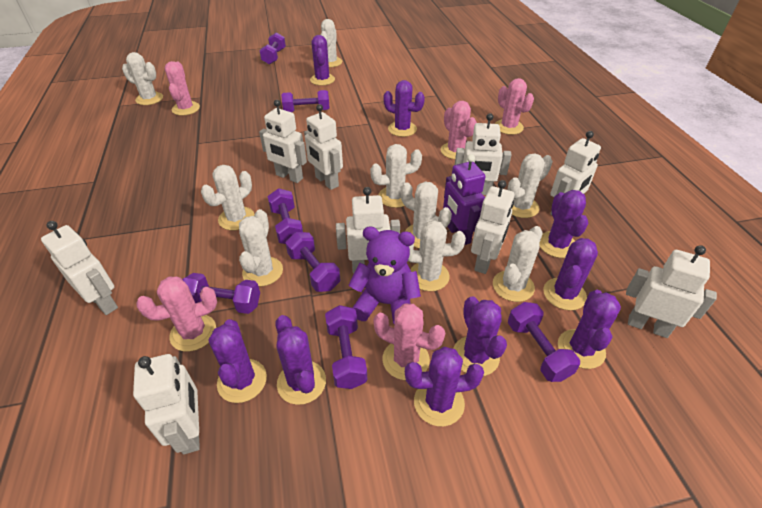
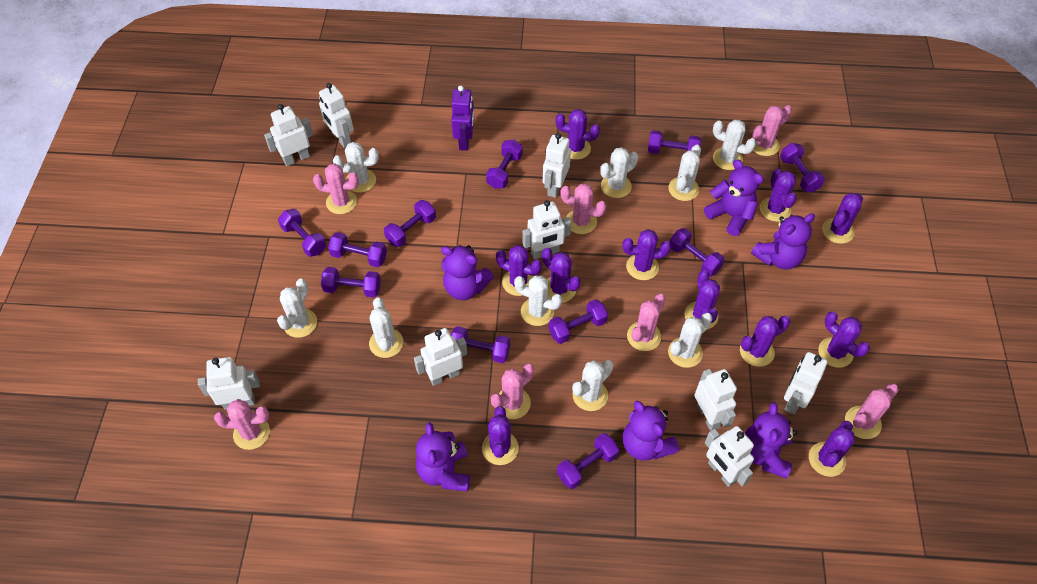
pink cactus: [136,277,217,352] [165,61,200,116] [373,304,445,380] [441,101,477,159] [495,78,534,135] = 5 -> [214,399,270,450] [313,163,359,214] [491,364,534,419] [560,184,606,234] [627,294,666,351] [752,105,792,156] [845,384,899,439] = 7
purple cactus: [209,319,267,403] [275,315,326,405] [310,35,335,86] [383,80,425,137] [405,347,484,426] [453,296,507,376] [540,190,588,258] [543,238,598,310] [558,290,621,369] = 9 -> [482,406,519,465] [496,245,542,296] [542,248,581,303] [556,109,600,160] [623,229,671,280] [684,270,720,329] [740,316,790,367] [760,169,796,222] [809,421,855,477] [818,312,870,368] [822,193,863,244] = 11
purple dumbbell: [182,273,260,314] [260,32,286,65] [268,188,303,244] [281,90,330,112] [285,232,340,292] [325,305,367,389] [508,302,580,382] = 7 -> [278,209,326,257] [321,267,381,298] [328,232,387,267] [384,200,436,247] [451,326,510,363] [486,140,523,189] [549,299,608,344] [557,433,619,489] [648,130,701,154] [670,228,725,277] [780,143,825,192] = 11
purple teddy bear: [349,227,421,323] = 1 -> [416,422,470,492] [441,245,494,300] [623,400,679,461] [704,160,763,236] [745,402,797,479] [751,213,815,270] = 6

